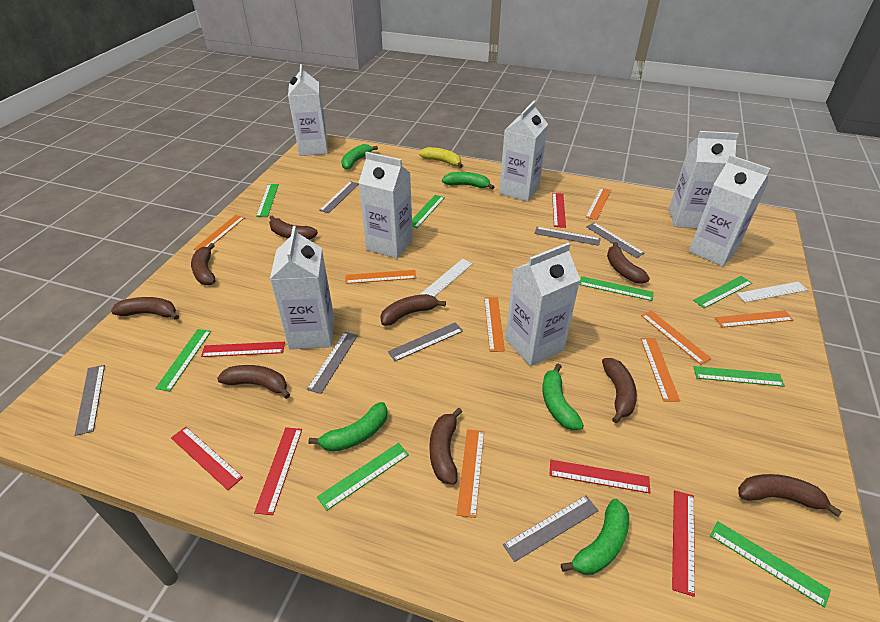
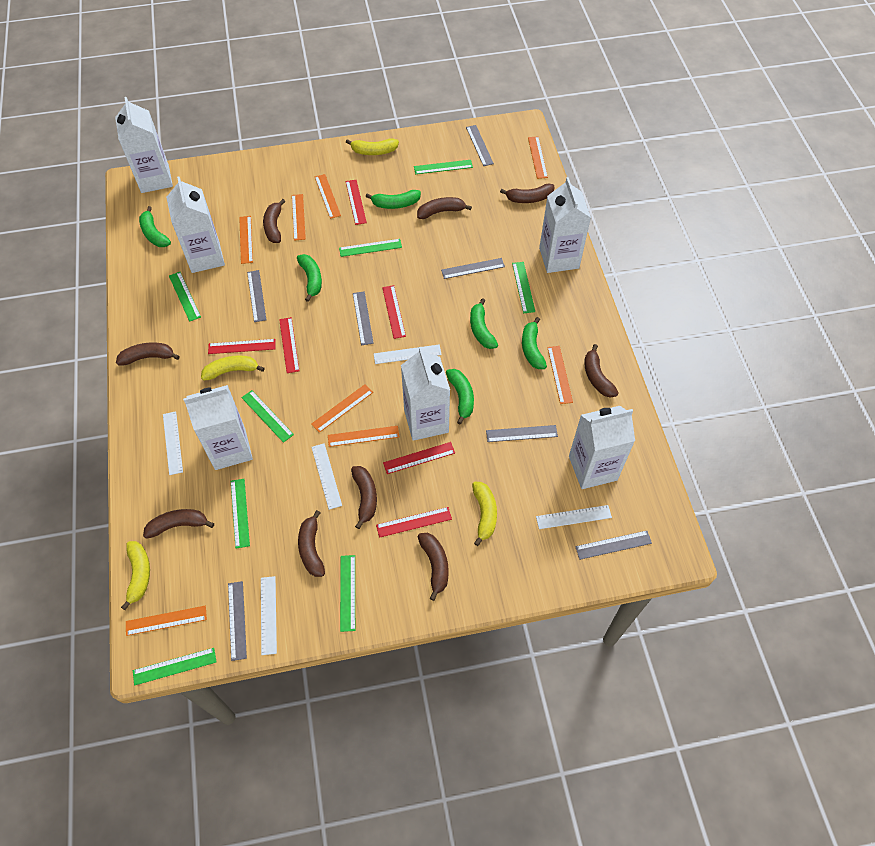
green banana: [308,402,388,452] [341,144,378,170] [442,172,494,189] [542,364,584,430] [561,499,629,575] = 5 -> [139,206,171,247] [297,254,322,302] [366,190,421,209] [446,369,474,425] [470,298,498,349] [522,317,547,369] = 6
white carton: [270,226,334,349] [288,64,328,156] [359,152,413,258] [499,101,548,202] [505,242,580,366] [669,131,739,229] [689,155,771,266] = 7 -> [115,97,173,193] [166,177,225,273] [183,385,253,470] [401,347,450,441] [539,177,591,273] [569,406,635,489] = 6
white ruler: [420,259,473,297] [737,282,807,302] = 2 -> [163,411,183,475] [261,576,277,655] [311,443,342,510] [374,345,442,364] [536,505,612,529] = 5
yellow banana: [419,147,463,168] = 1 -> [121,541,150,610] [201,355,265,380] [346,138,399,155] [472,482,497,546] = 4

